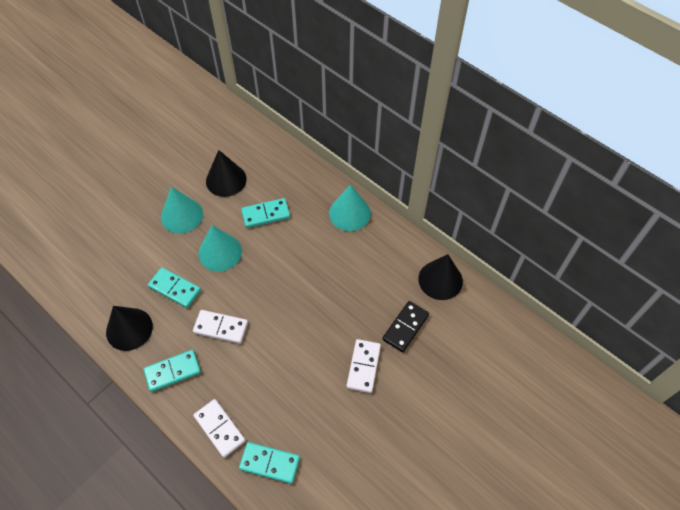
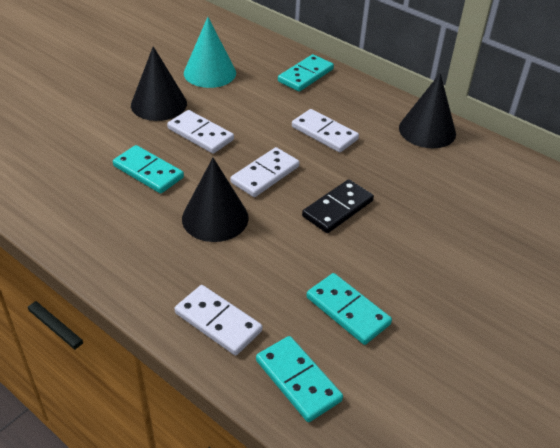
turquoise cone: [161,187,203,233] [199,225,242,272] [329,184,371,231] = 3 -> [184,17,236,88] = 1
white domino: [193,310,248,344] [193,399,246,458] [346,339,381,393] = 3 -> [167,110,234,154] [175,285,262,355] [231,147,299,197] [292,109,359,152] = 4

